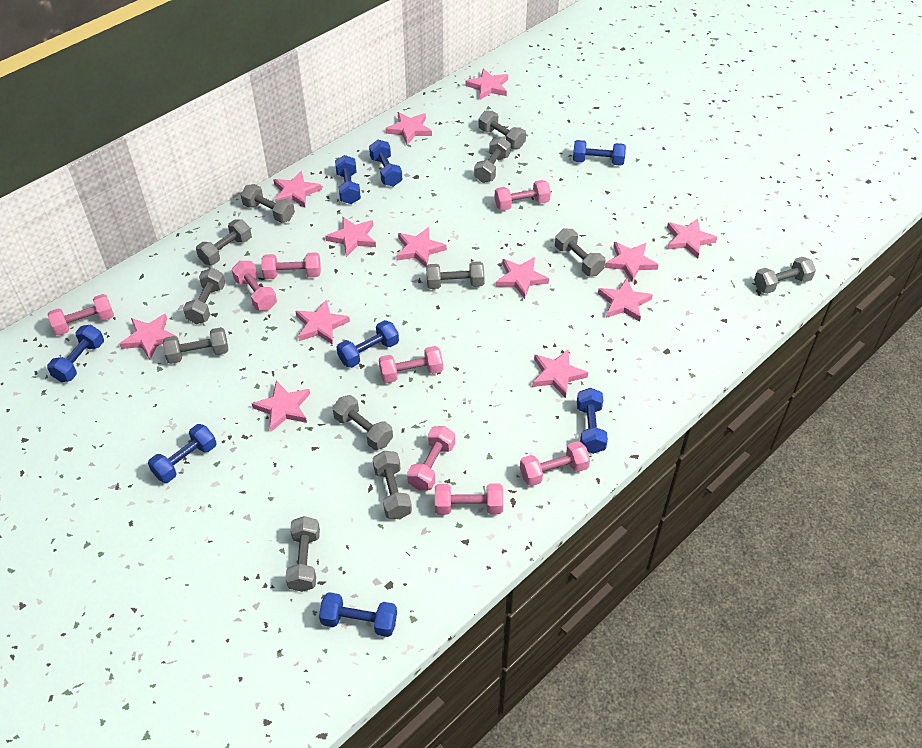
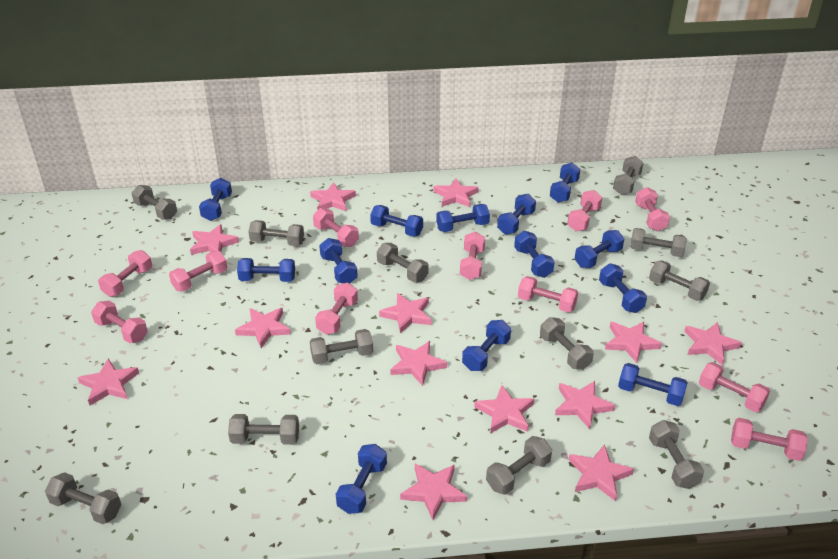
blue dumbbell: [47,324,104,382] [148,424,217,483] [319,592,397,637] [335,155,361,204] [337,320,399,368] [369,140,402,187] [573,140,626,166] [577,388,608,454] = 8 -> [199,178,232,221] [237,258,295,282] [319,238,358,284] [336,444,387,514] [370,205,423,237] [436,204,490,232] [462,320,511,371] [497,194,536,235] [514,231,555,278] [550,163,580,203] [575,230,624,268] [599,263,647,313] [618,363,688,406] = 13
pink dumbbell: [48,294,114,336] [232,261,277,311] [261,252,321,279] [379,346,443,383] [407,426,455,491] [435,483,503,515] [495,180,551,211] [520,441,590,486] = 8 -> [91,301,148,343] [98,250,152,297] [169,251,227,291] [313,208,359,247] [315,283,358,335] [460,231,485,280] [518,276,578,313] [567,190,602,231] [635,187,670,232] [699,362,770,412] [731,418,808,461] = 11

